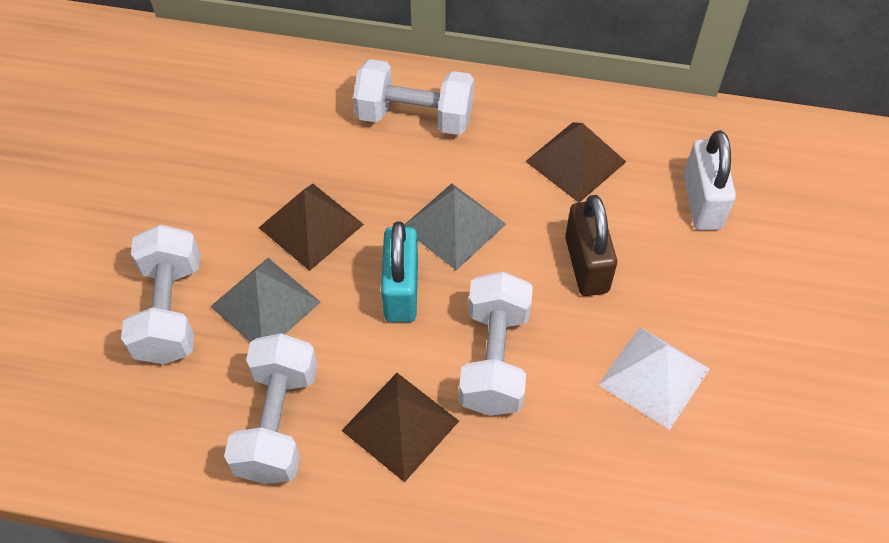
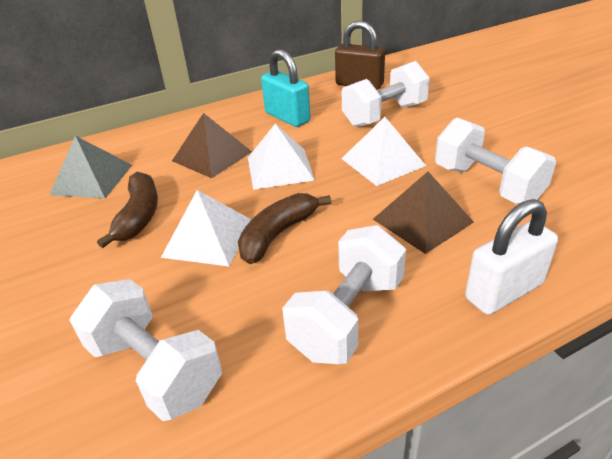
brown banana: none = 0 -> [97,172,158,248] [238,193,331,264] = 2
brown pyramid: [259,184,364,271] [341,373,459,482] [525,122,626,203] = 3 -> [172,113,252,178] [373,172,474,254] = 2
grey pyramid: [210,258,321,342] [404,183,506,270] = 2 -> [49,136,132,199] = 1
white pyramid: [598,327,710,430] = 1 -> [161,190,252,266] [248,124,315,190] [341,117,426,186] = 3

